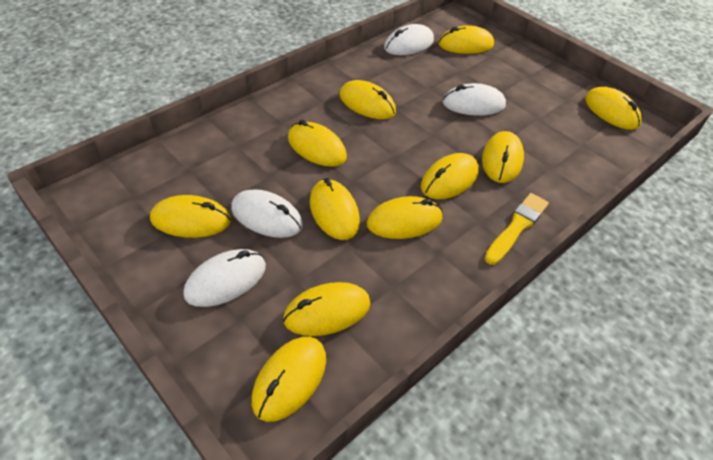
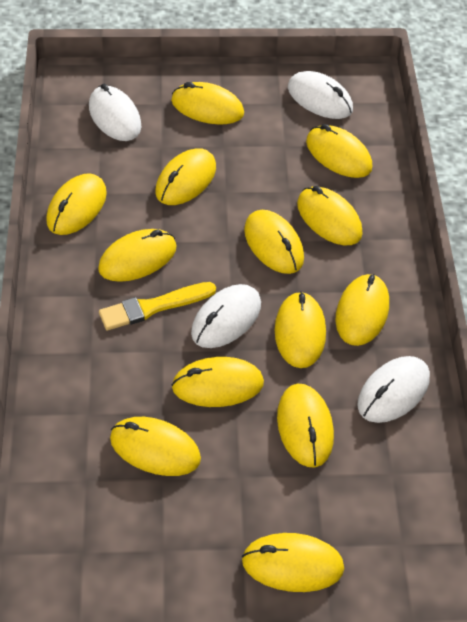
yellow mouse: [150,195,231,238] [252,337,326,422] [283,282,370,336] [288,120,347,167] [310,178,360,240] [339,80,396,119] [367,196,443,239] [421,153,479,199] [438,25,494,54] [482,131,524,183] [585,87,642,130] = 11 -> [46,173,107,235] [98,229,177,282] [110,417,201,476] [155,148,216,205] [171,82,244,124] [171,357,264,407] [242,533,344,592] [244,210,304,274] [275,291,326,368] [277,384,334,468] [297,186,363,245] [306,124,372,178] [335,274,389,346] = 13

